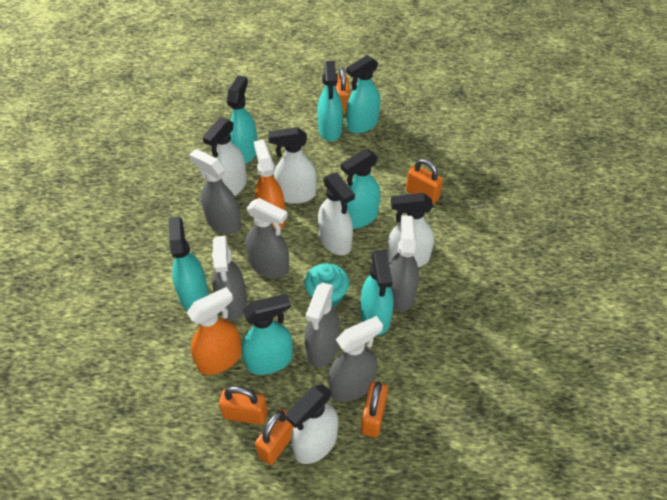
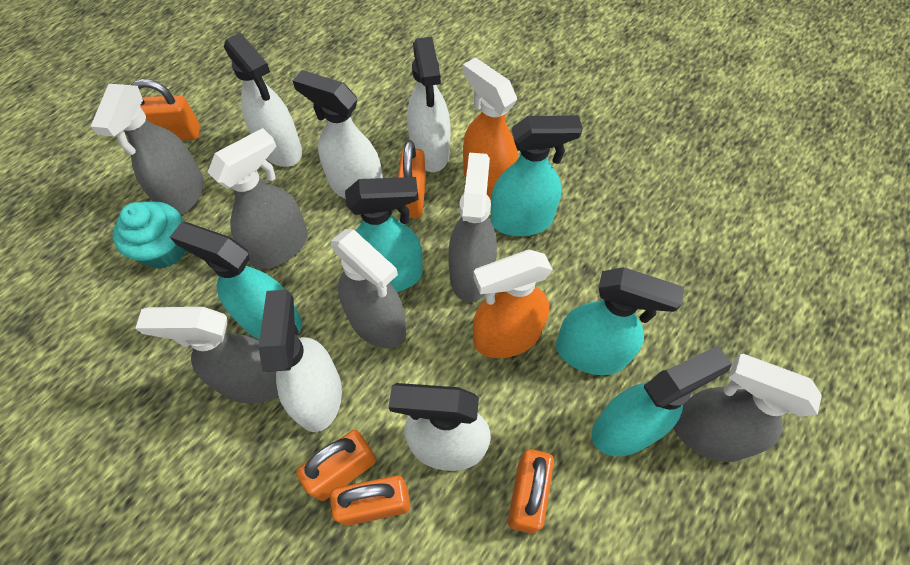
turquoise spray bottle: [169,216,208,311] [227,75,257,164] [242,293,293,375] [317,61,343,141] [341,149,380,229] [346,55,380,133] [360,250,394,335] = 7 -> [170,222,302,339] [345,177,423,292] [491,116,583,236] [556,267,684,375] [591,346,732,456] = 5

